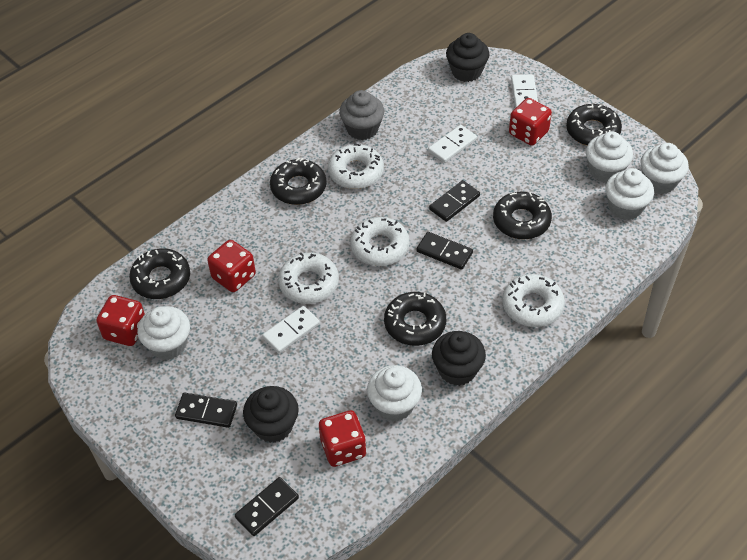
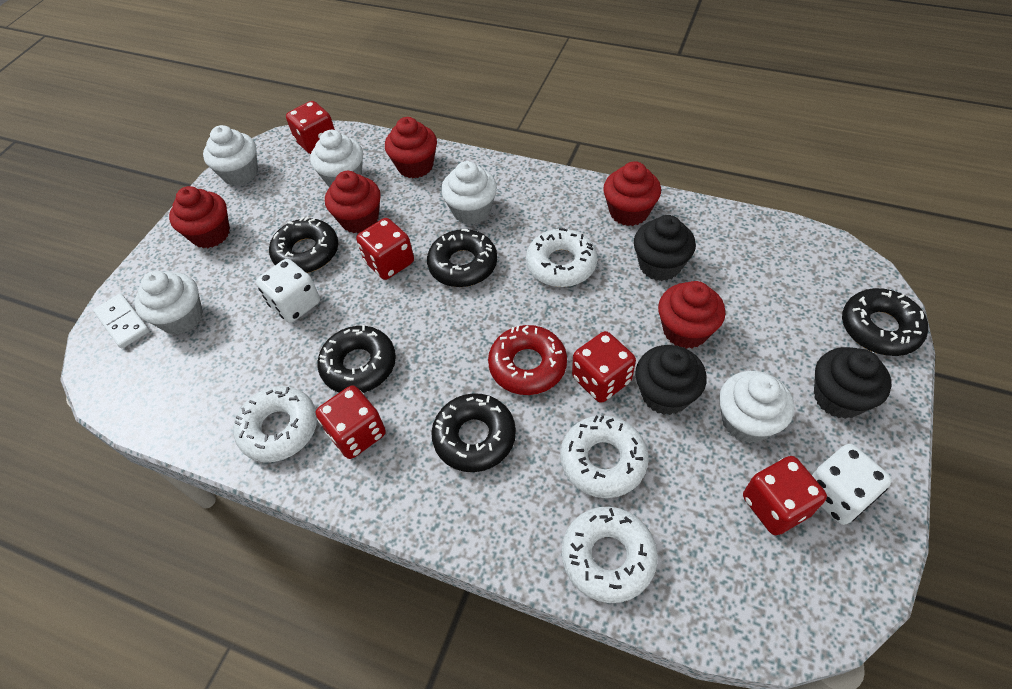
black domino: [175,393,237,428] [235,477,299,536] [417,232,473,270] [429,180,480,222] = 4 -> none = 0
grey cupcake: [339,90,384,140] = 1 -> none = 0
red cupcake: none = 0 -> [169,186,230,248] [325,171,381,233] [385,117,437,178] [603,161,661,226] [658,281,725,349] = 5
red dice: [96,295,145,346] [207,240,256,292] [319,410,366,467] [509,98,552,146] = 4 -> [286,101,335,154] [316,385,386,459] [356,218,414,280] [572,331,636,403] [743,456,827,535] = 5
red donut: none = 0 -> [488,325,567,395] = 1
white dice: none = 0 -> [256,259,320,323] [812,444,892,525] = 2
white domino: [262,306,320,353] [428,125,477,163] [511,74,538,108] = 3 -> [93,293,150,349] = 1

